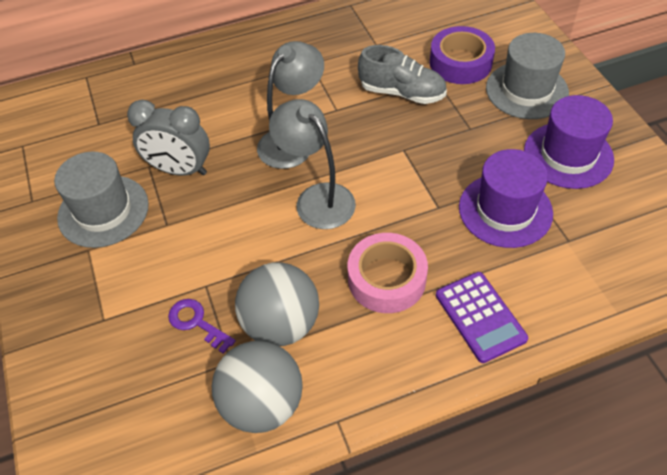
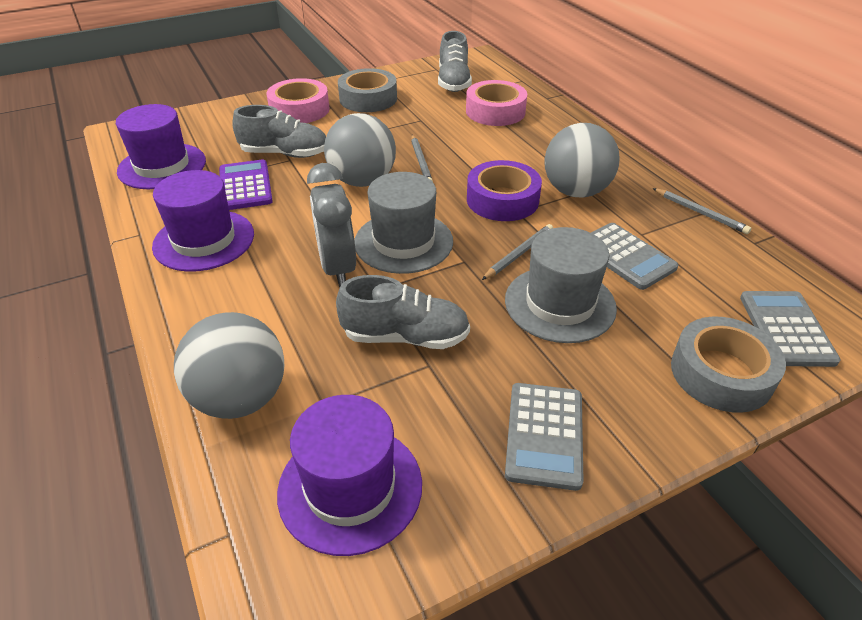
grey ball: [212,341,302,433] [235,262,319,346] = 2 -> [174,312,284,419] [324,113,396,187] [544,123,620,198] = 3
grey calculator: none = 0 -> [505,383,584,491] [591,223,679,290] [740,291,841,367] = 3
grey lamp: [257,41,324,169] [269,99,356,229] = 2 -> none = 0
grey pencil: none = 0 -> [411,135,433,182] [482,224,553,280] [653,188,752,234] = 3
grey shoe: [358,45,447,104] = 1 -> [232,105,326,158] [336,275,470,349] [438,31,472,92] = 3
grey tape: none = 0 -> [338,68,397,112] [671,317,786,413] = 2
pink tape: [348,233,428,313] = 1 -> [266,78,330,123] [466,80,527,126] = 2
purple hat: [459,149,553,248] [524,95,614,189] = 2 -> [116,104,206,189] [152,170,254,272] [277,395,422,556] = 3
purple key: [168,299,236,354] = 1 -> none = 0

